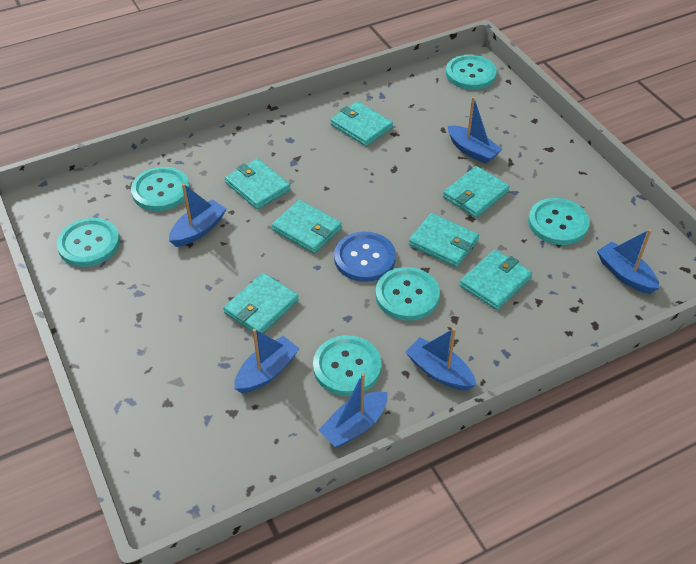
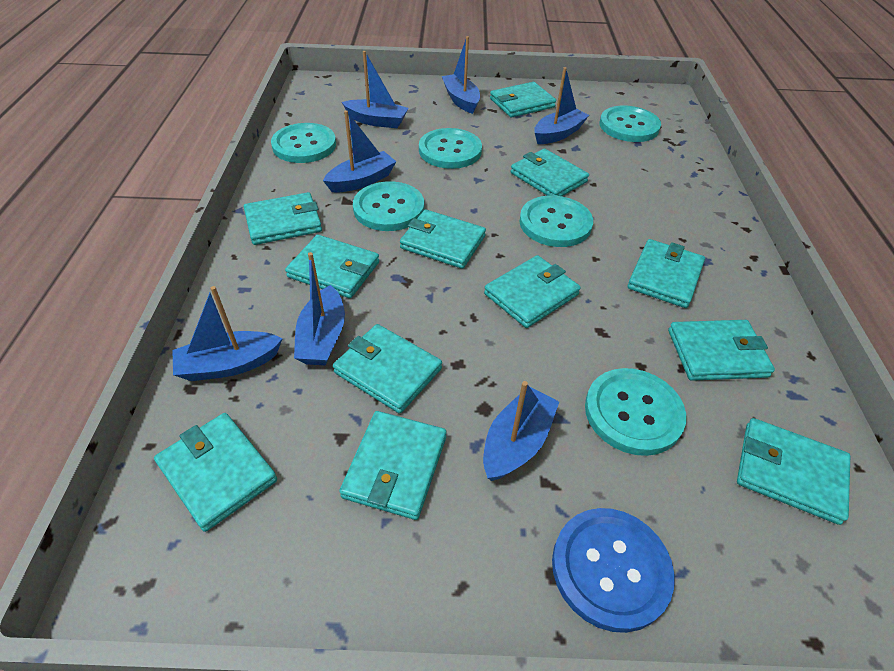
blue boat: [169,184,226,247] [234,329,300,393] [319,373,388,448] [406,328,476,390] [448,97,502,164] [597,229,660,294] = 6 -> [172,286,283,381] [294,252,345,366] [323,110,396,192] [342,51,409,128] [442,36,480,114] [483,381,559,481] [534,67,589,144] = 7
turquoise wallet: [223,273,299,333] [225,158,291,209] [272,200,342,254] [330,101,393,146] [408,213,479,267] [443,166,510,218] [460,250,532,310] = 7 -> [154,413,277,532] [244,192,322,245] [285,235,379,298] [333,324,442,414] [339,411,446,520] [400,210,486,269] [484,255,581,328] [490,82,556,118] [511,148,589,196] [627,239,705,308] [668,320,775,381] [737,418,850,525] = 12

